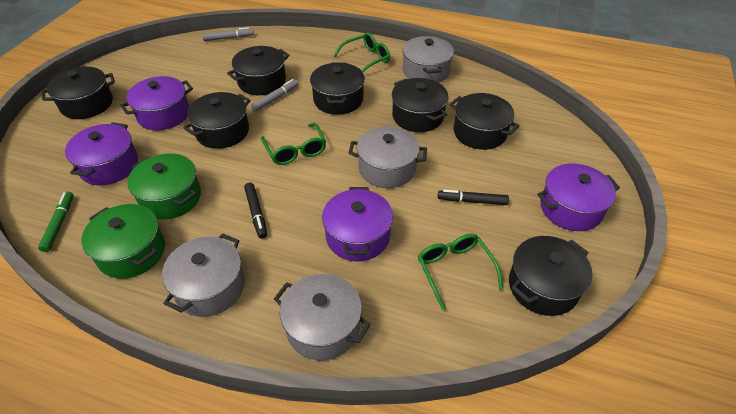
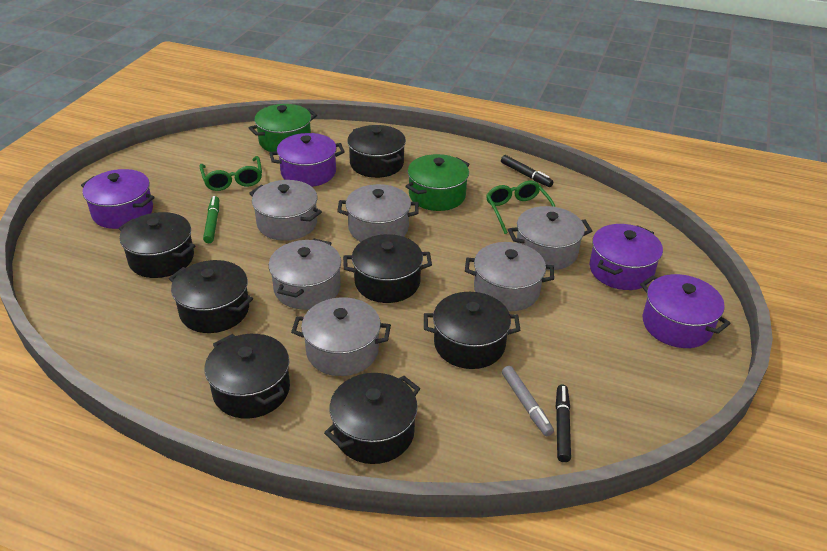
green glasses: [261,123,326,165] [333,32,390,72] [418,234,503,311] = 3 -> [199,156,262,191] [486,181,555,234] = 2
grey marker: [202,27,254,41] [251,79,299,112] = 2 -> [502,366,554,436] = 1
grey pot: [162,233,245,317] [274,274,371,360] [349,126,427,188] [402,36,454,83] = 4 -> [249,180,322,241] [269,239,341,310] [291,297,391,376] [337,184,419,242] [465,242,554,311] [508,206,592,270] = 6

